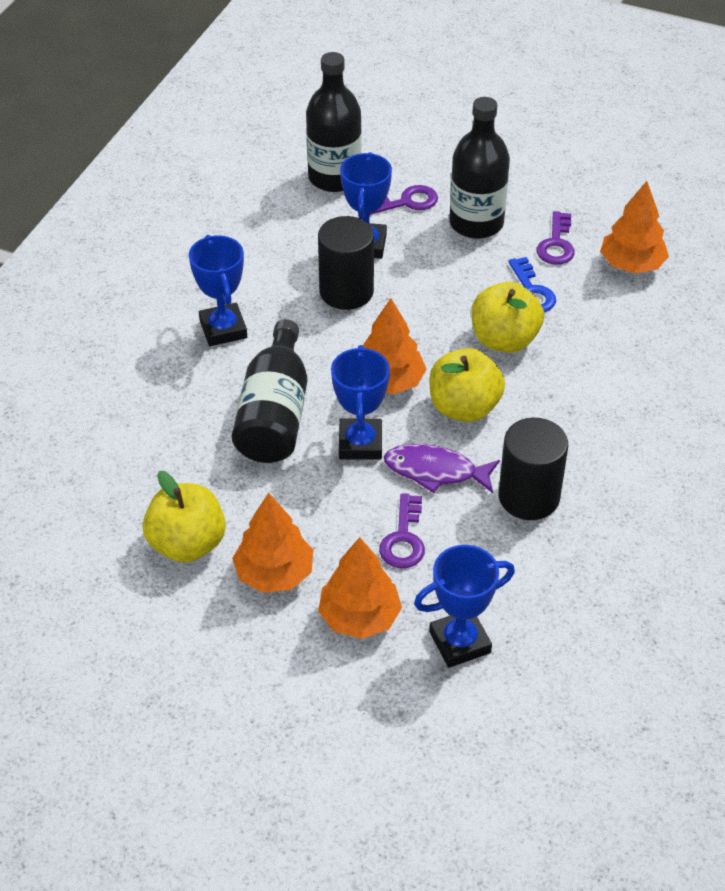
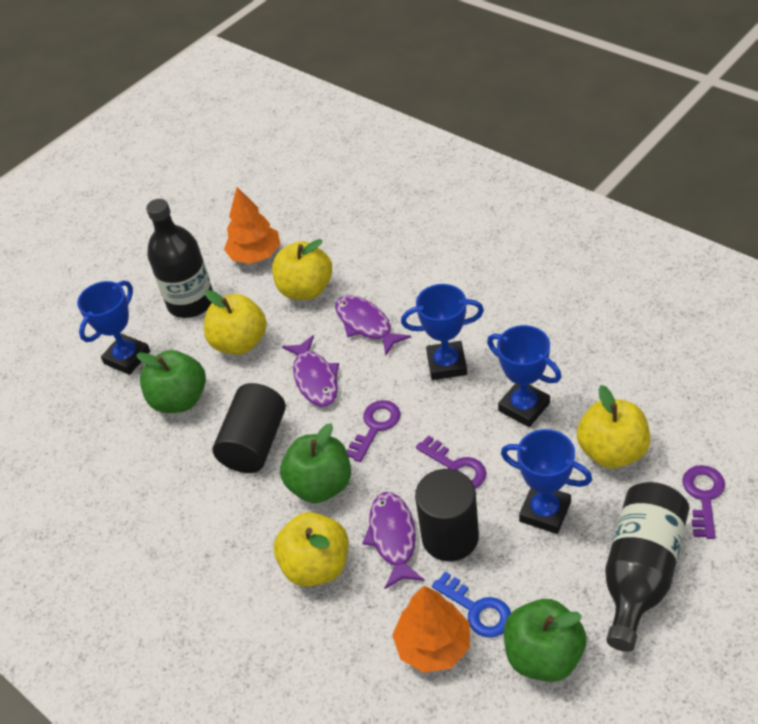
black bottle: [232,319,307,463] [306,52,362,192] [449,97,510,239] = 3 -> [146,199,213,318] [605,482,690,652] = 2
green apple: none = 0 -> [136,350,206,413] [280,423,351,503] [504,599,587,682] = 3
orange tree: [232,492,313,593] [318,537,402,639] [363,298,427,394] [600,181,669,273] = 4 -> [224,187,280,264] [392,586,470,673] = 2
purple fish: [384,444,500,493] = 1 -> [282,335,339,407] [335,295,411,355] [363,492,425,589] = 3
yellow apple: [143,471,226,563] [429,348,505,422] [471,282,544,353] = 3 -> [204,290,267,355] [272,239,332,300] [274,512,349,587] [577,385,650,468] = 4

